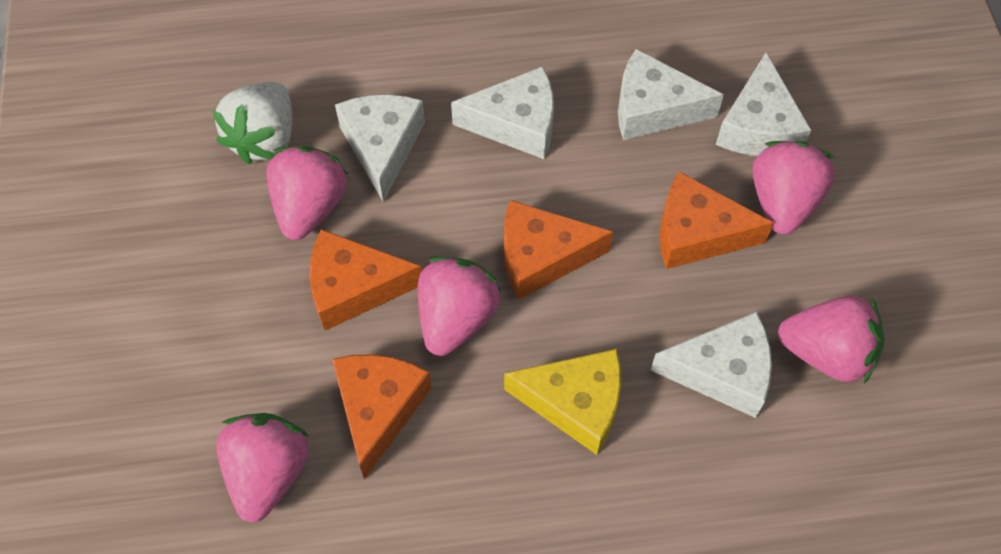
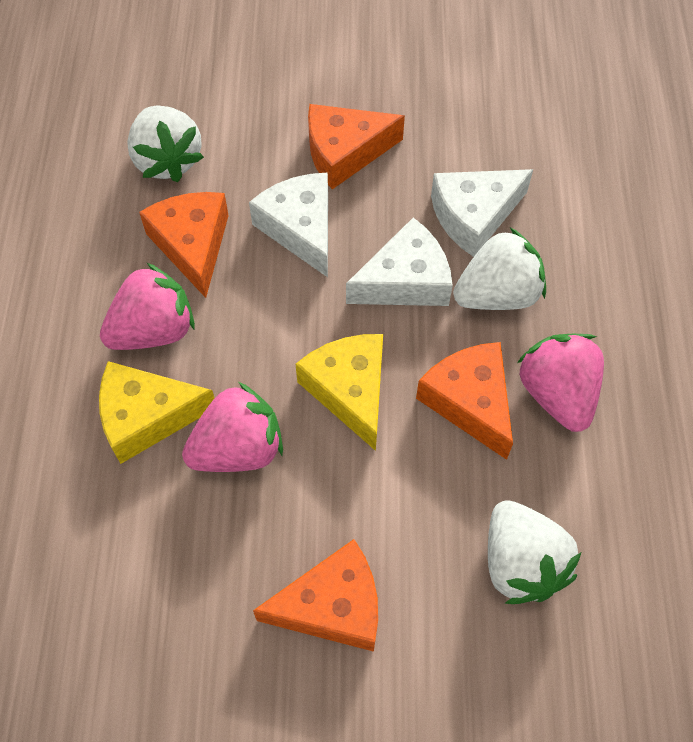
pink strawberry: [216,413,309,523] [266,146,348,240] [418,256,502,356] [753,141,836,234] [778,296,884,384] = 5 -> [100,263,195,350] [182,382,283,472] [517,334,604,432] = 3
white cheese: [335,94,425,202] [451,66,554,159] [618,49,724,140] [650,312,772,418] [716,53,811,156] = 5 -> [249,173,328,277] [346,217,453,306] [431,169,533,257] = 3
white strawberry: [212,82,292,164] = 1 -> [127,106,204,182] [453,227,546,310] [488,500,581,604] = 3
yellow cheese: [504,349,621,455] = 1 -> [99,361,214,464] [295,334,383,451] = 2

